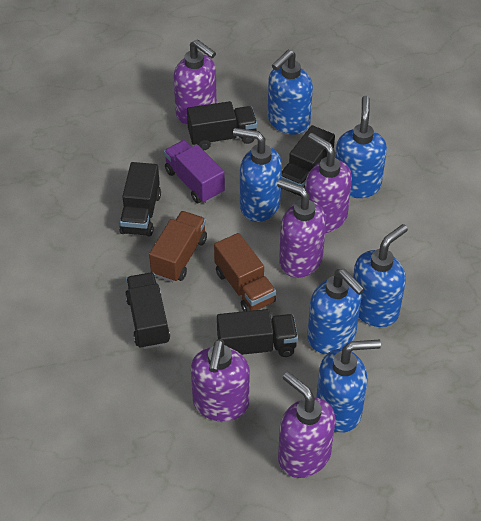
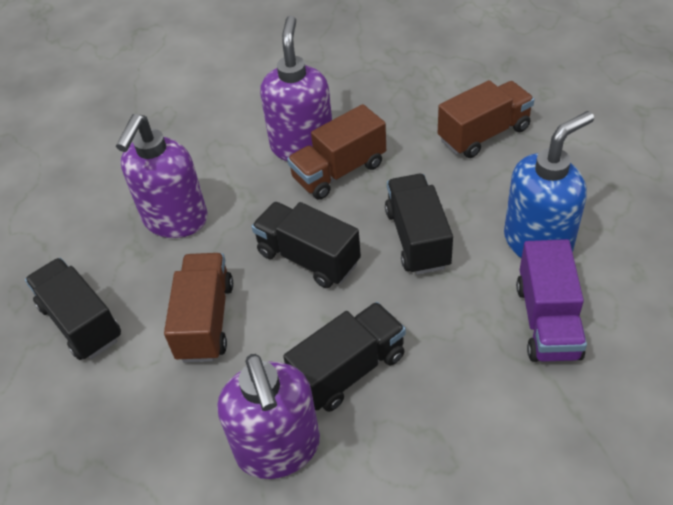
black truck: [119,162,161,237] [125,272,170,349] [187,101,257,150] [217,309,298,357] [281,125,335,196] = 5 -> [25,258,121,360] [251,202,361,288] [283,302,406,412] [385,174,453,275] = 4
blue soap dispenser: [233,128,282,222] [268,50,313,135] [307,269,365,354] [316,340,381,433] [335,96,387,198] [353,224,408,327] = 6 -> [504,111,594,258] = 1
brown truck: [149,211,207,282] [214,233,276,311] = 2 -> [164,253,233,362] [287,104,386,200] [438,80,534,158] = 3
purple soap dispenser: [173,39,217,125] [191,339,250,422] [277,179,326,278] [278,372,336,478] [305,133,352,233] = 5 -> [116,114,207,238] [218,354,320,479] [260,15,332,161] = 3

